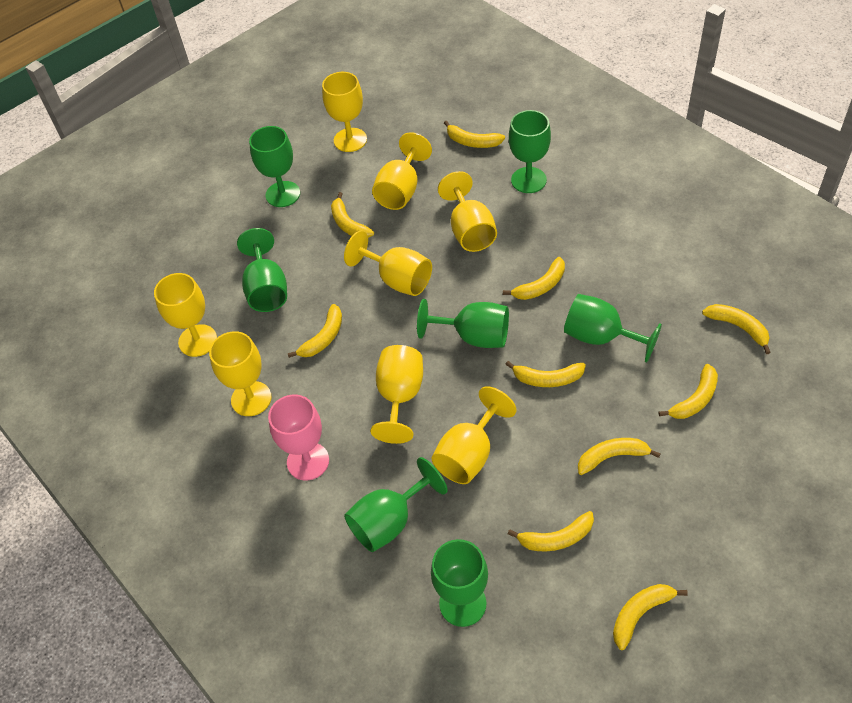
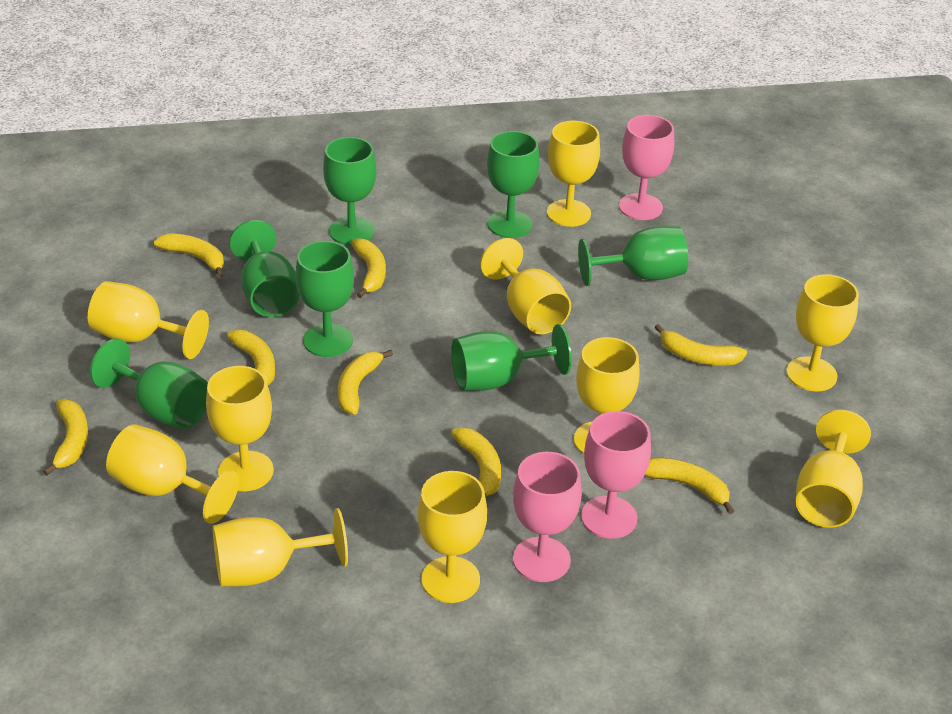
pink goblet: [268,395,329,480] = 1 -> [513,452,582,582] [581,411,651,539] [619,115,674,220] = 3
yellow banana: [288,304,342,358] [331,192,374,238] [444,121,505,148] [503,257,565,300] [505,361,586,387] [508,511,594,551] [578,438,661,475] [613,584,688,650] [659,364,718,419] [702,304,771,354] = 10 -> [43,399,88,475] [154,233,224,277] [227,330,275,385] [338,350,393,415] [351,238,386,298] [451,427,501,497] [645,457,734,514] [655,324,747,365] = 8
yellow goblet: [154,273,217,357] [209,331,272,416] [322,72,367,152] [344,231,432,296] [370,345,423,444] [372,132,432,210] [432,386,517,484] [438,171,497,252] = 8 -> [88,281,209,359] [106,424,239,524] [206,366,274,491] [213,508,348,587] [418,471,487,603] [480,238,571,334] [547,121,600,227] [574,337,640,454] [786,274,859,392] [796,410,871,528] = 10

